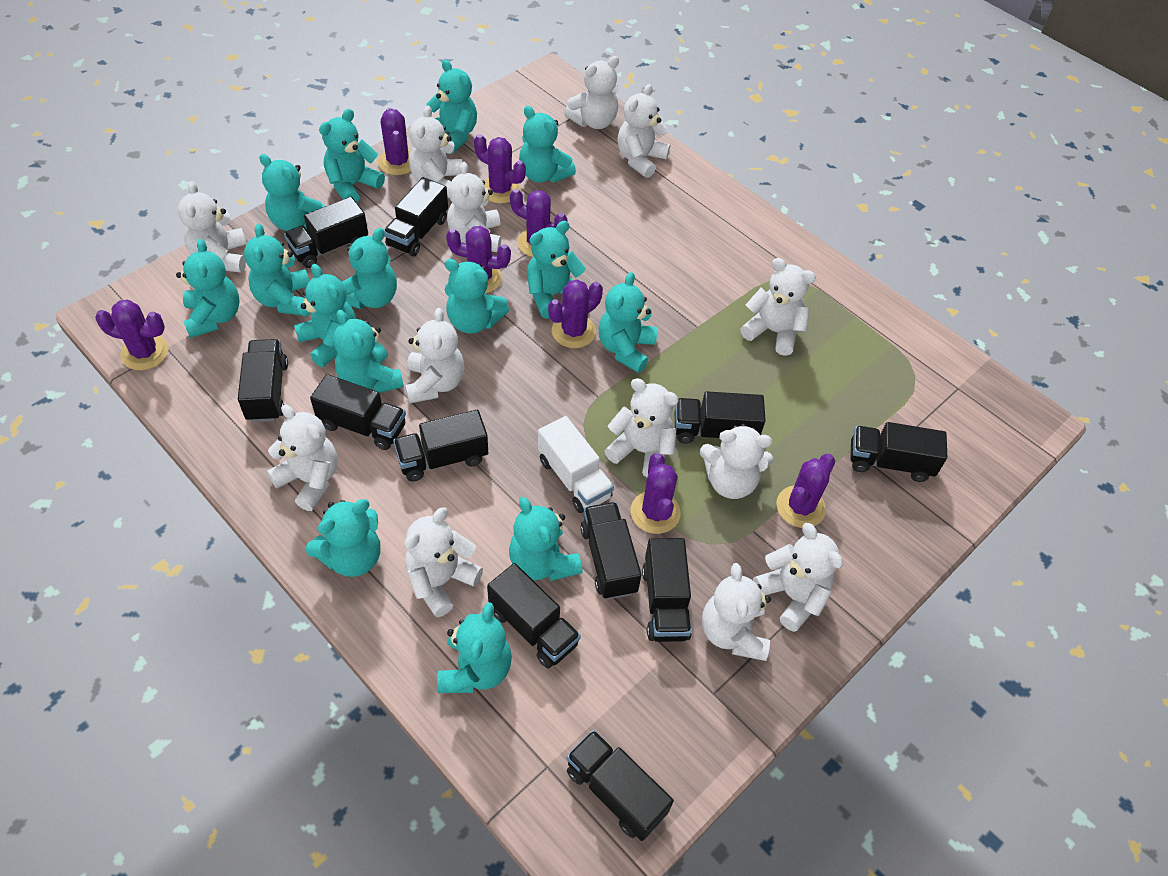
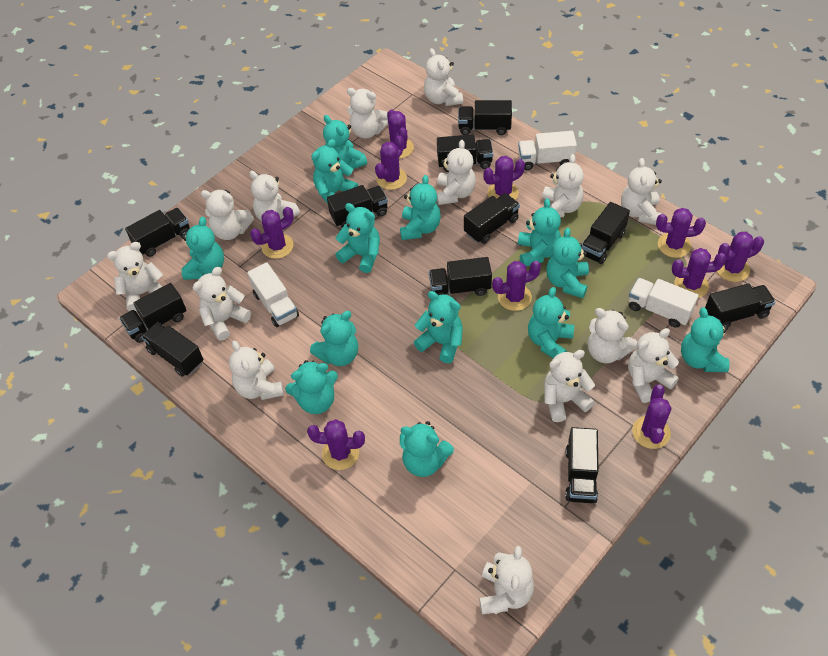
purple cactus: [95,299,169,370] [378,108,411,175] [446,226,511,293] [474,134,526,203] [510,189,567,257] [548,279,603,348] [630,453,680,534] [776,454,835,528] = 8 -> [250,207,294,259] [307,419,365,470] [375,135,407,190] [387,109,414,159] [483,156,525,200] [492,261,541,311] [632,384,671,449] [656,208,706,258] [672,248,726,298] [717,232,764,282] = 10
turquoise teddy bear: [176,239,240,338] [244,223,310,315] [259,154,325,231] [294,264,356,367] [306,499,380,577] [319,109,385,202] [333,310,404,393] [342,228,397,309] [426,60,477,154] [437,602,512,693] [445,259,509,334] [509,497,582,581] [519,106,576,183] [527,221,586,319] [598,272,657,373] = 15 -> [182,217,224,280] [285,360,338,414] [310,311,358,366] [311,139,359,204] [323,115,367,169] [335,203,380,273] [400,175,441,240] [400,421,454,477] [414,291,463,363] [518,198,561,267] [528,287,574,358] [546,228,589,298] [681,307,729,372] = 13
white teddy bear: [178,181,247,272] [267,405,337,511] [405,308,465,404] [405,507,483,617] [409,105,462,198] [447,162,501,252] [564,56,619,129] [604,378,679,477] [618,84,670,178] [700,424,773,499] [702,563,771,661] [740,258,816,356] [753,523,843,632] = 13 -> [107,242,163,312] [193,267,251,340] [201,190,254,240] [229,341,284,400] [249,171,300,222] [347,88,388,139] [424,48,463,106] [437,140,476,205] [479,546,534,614] [542,154,584,218] [544,350,595,422] [588,308,637,363] [621,158,662,225] [628,328,679,403] = 14
white truck: [538,416,614,513] = 1 -> [247,262,299,327] [518,131,577,170] [629,278,699,328] = 3

